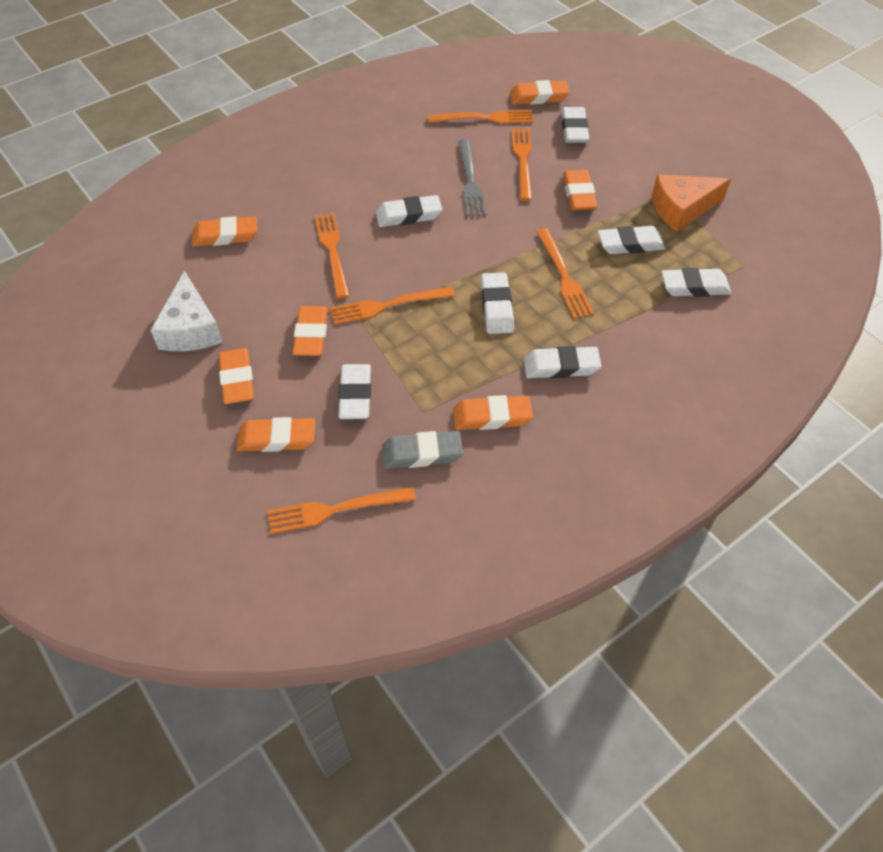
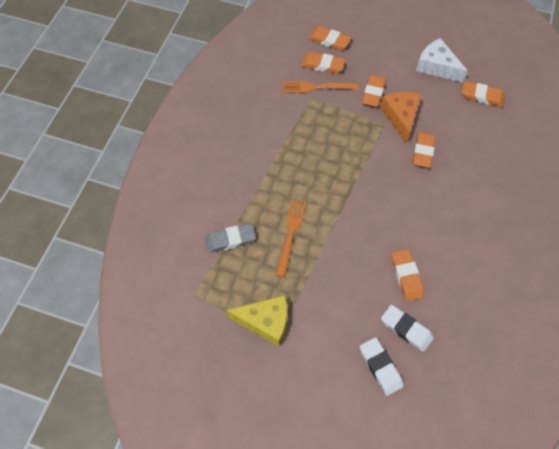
grey fork: [458,139,486,217] = 1 -> none = 0
orange eraser: [192,216,257,246] [219,348,254,404] [237,417,315,452] [292,306,328,356] [453,395,533,430] [510,80,570,105] [563,170,597,210] = 7 -> [301,52,345,74] [308,26,351,50] [362,75,386,107] [391,249,424,301] [412,132,436,168] [462,81,505,107] = 6
orange fork: [268,487,416,534] [315,213,349,299] [330,287,455,325] [428,110,533,124] [511,128,532,201] [536,228,594,319] = 6 -> [276,199,306,277] [283,82,359,93] = 2
white eraser: [338,364,371,419] [376,195,442,227] [481,273,514,334] [524,346,601,378] [561,107,589,143] [598,226,665,254] [661,268,731,297] = 7 -> [360,337,403,396] [381,304,434,352] = 2
yellow cheese: none = 0 -> [226,295,287,346] = 1

